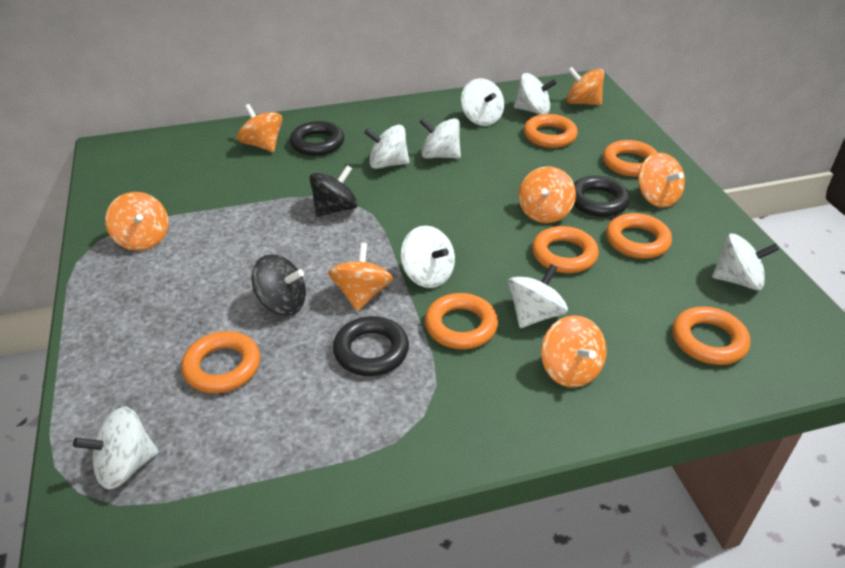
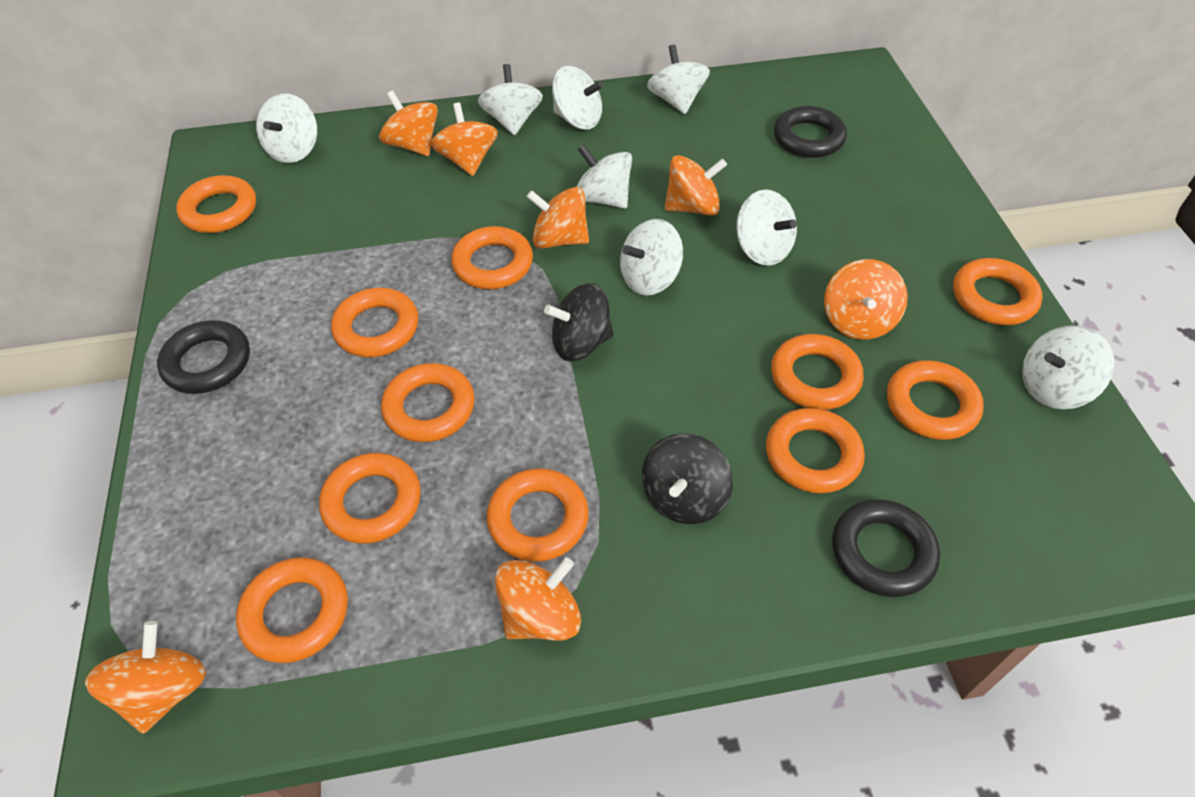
orange ring: [181,331,260,393] [425,293,498,349] [524,114,578,148] [532,226,599,273] [603,140,658,177] [606,213,672,259] [672,306,750,365] = 7 -> [176,175,256,233] [236,557,348,663] [319,453,421,544] [331,288,418,357] [381,363,474,442] [451,226,533,289] [486,468,589,562] [766,408,865,493] [771,334,864,410] [887,360,984,440] [953,258,1043,325] = 11

